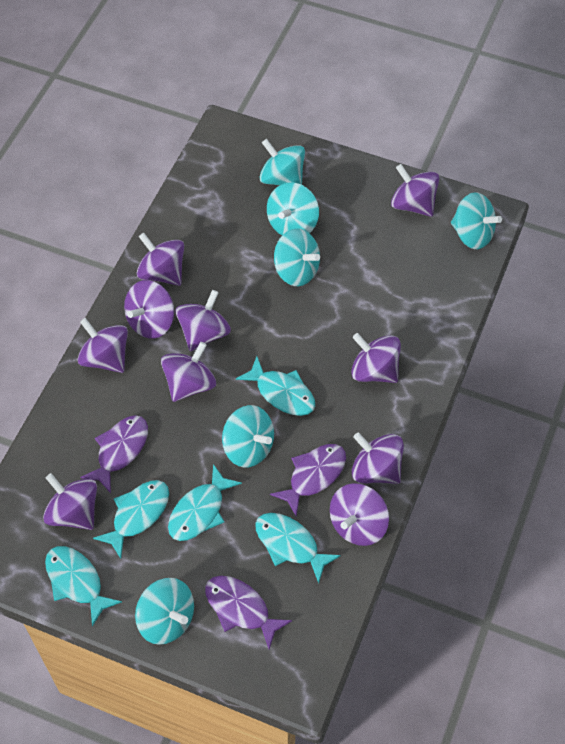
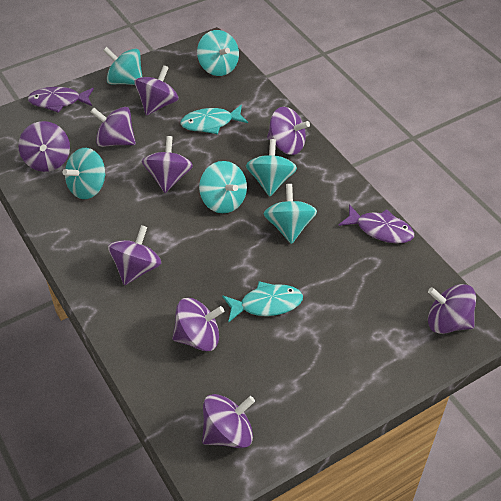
purple fish: [80,415,148,493] [205,576,292,649] [270,444,346,516] = 3 -> [28,87,94,113] [338,204,414,244] = 2
purple spinning top: [43,473,97,530] [77,318,128,373] [124,280,174,339] [137,233,184,286] [161,342,216,402] [175,290,231,351] [330,483,389,546] [351,333,401,383] [352,432,404,484] [391,164,439,217] = 10 -> [18,121,70,172] [90,107,136,147] [108,225,161,285] [134,65,179,116] [142,136,193,193] [172,298,224,351] [202,394,255,448] [267,107,310,155] [428,284,476,334] = 9
turquoise fish: [45,546,122,627] [93,480,169,559] [168,464,242,541] [236,356,315,416] [255,513,341,583] = 5 -> [180,105,248,134] [222,281,303,323] = 2

